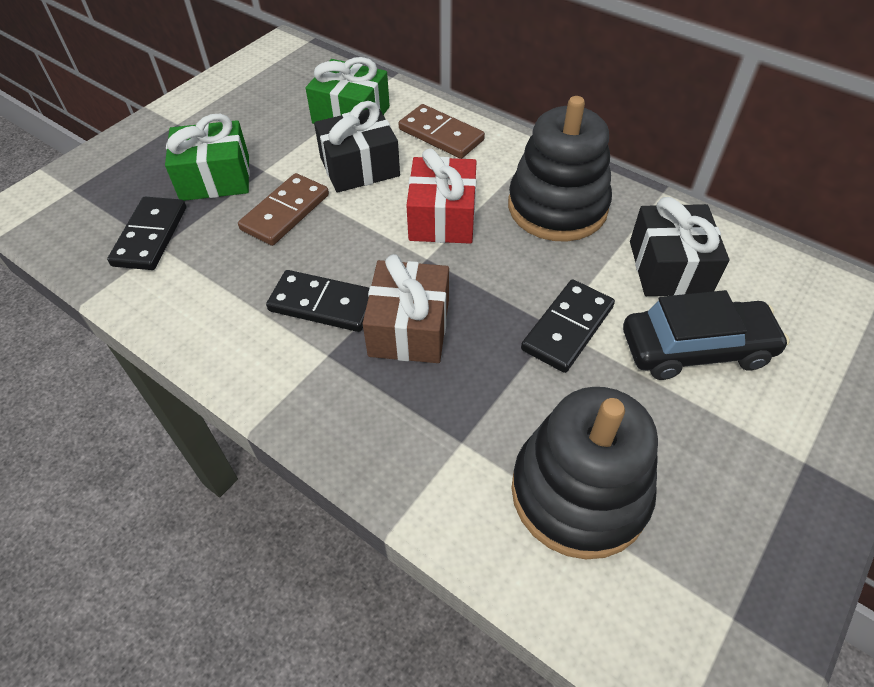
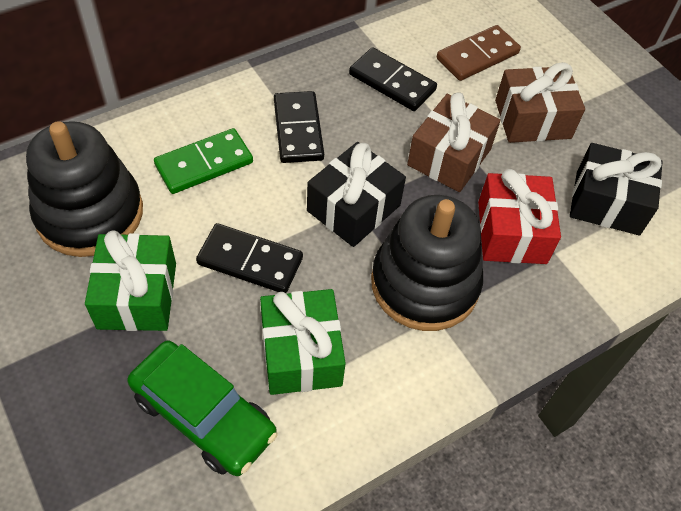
black car: [623,290,790,380] = 1 -> none = 0
brown domino: [238,173,329,246] [398,104,485,159] = 2 -> [437,25,521,81] = 1
brown gift: [362,254,449,363] = 1 -> [407,93,501,192] [495,62,585,143] = 2
green car: none = 0 -> [127,341,278,476] = 1
green domino: none = 0 -> [154,128,253,194] = 1

